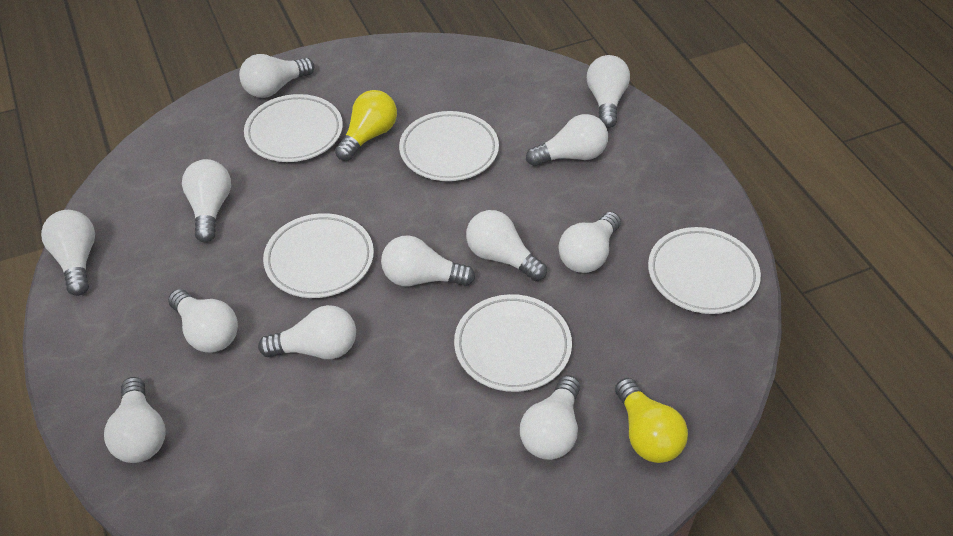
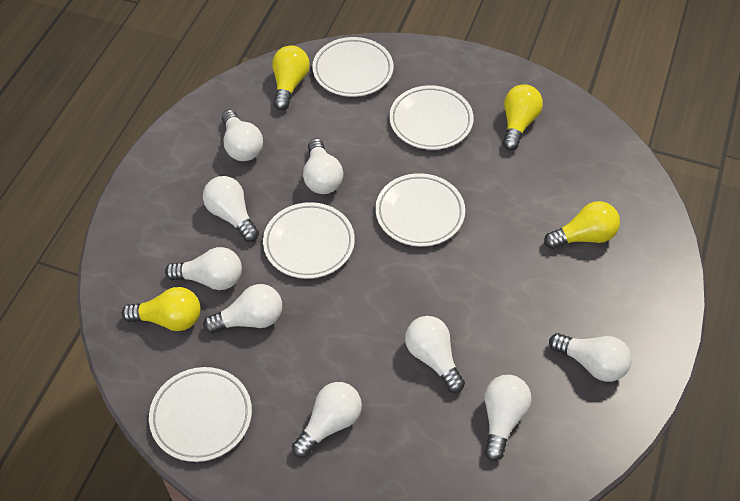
white light bulb: [41,210,95,296] [104,377,165,463] [168,289,238,353] [182,159,231,243] [239,54,314,98] [258,305,356,359] [381,235,475,286] [466,210,547,281] [520,375,580,460] [526,114,608,166] [558,212,621,273] [587,55,630,128] = 12 -> [165,247,242,290] [203,176,259,242] [203,284,282,333] [222,110,263,161] [292,382,362,458] [303,138,343,194] [405,316,465,393] [484,375,532,461] [549,333,631,382] = 9
yellow light bulb: [335,90,397,161] [615,378,688,463] = 2 -> [122,287,200,331] [272,45,310,110] [503,84,543,150] [544,201,620,249] = 4

